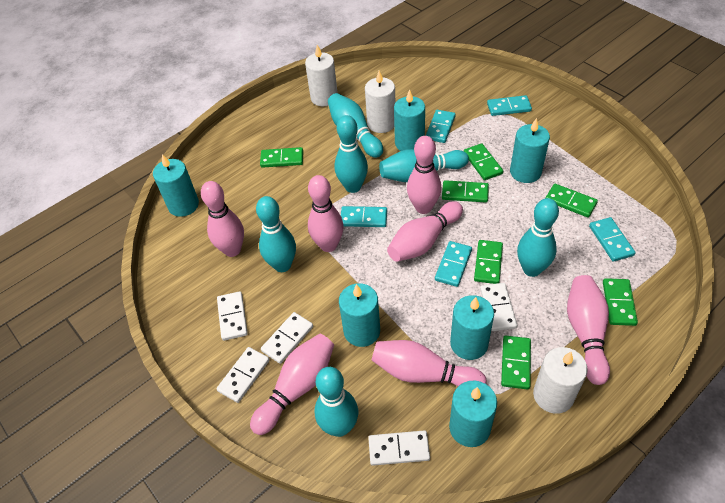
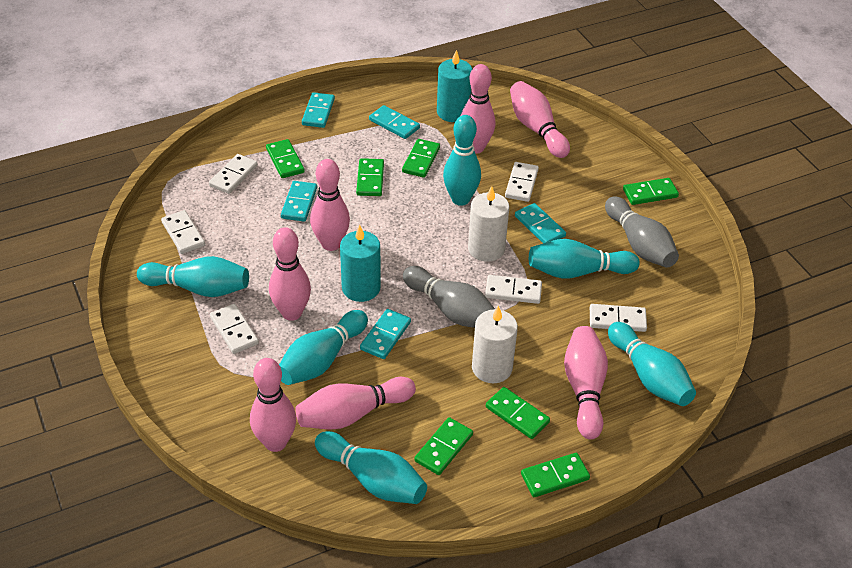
grey bowling pin: none = 0 -> [403,266,495,328] [605,196,679,268] = 2
turquoise candle: [153,154,199,217] [339,283,380,347] [394,89,425,151] [449,380,497,447] [450,295,494,360] [510,118,550,183] = 6 -> [340,225,381,302] [437,50,472,122] = 2
white candle: [305,45,338,106] [365,71,395,133] [533,347,588,414] = 3 -> [468,186,509,262] [472,305,518,383] = 2
white domino: [216,347,270,403] [217,291,248,341] [261,312,313,364] [368,430,430,466] [480,283,517,331] = 5 -> [161,210,205,254] [209,154,258,194] [210,304,259,354] [485,275,542,304] [505,162,539,202] [590,304,647,332] = 6

